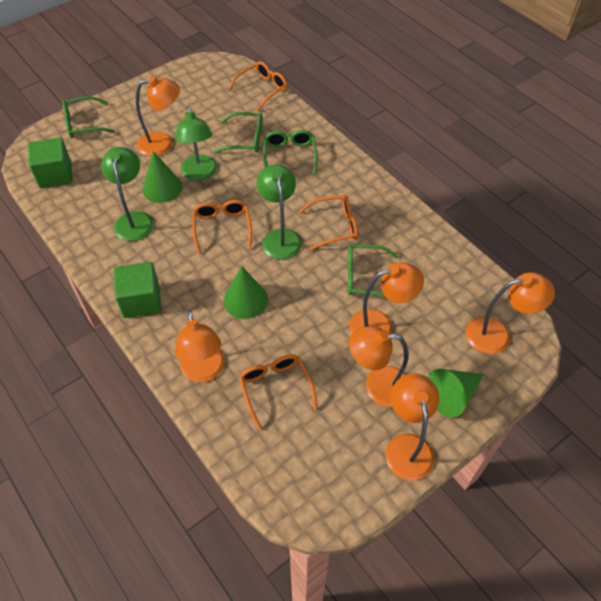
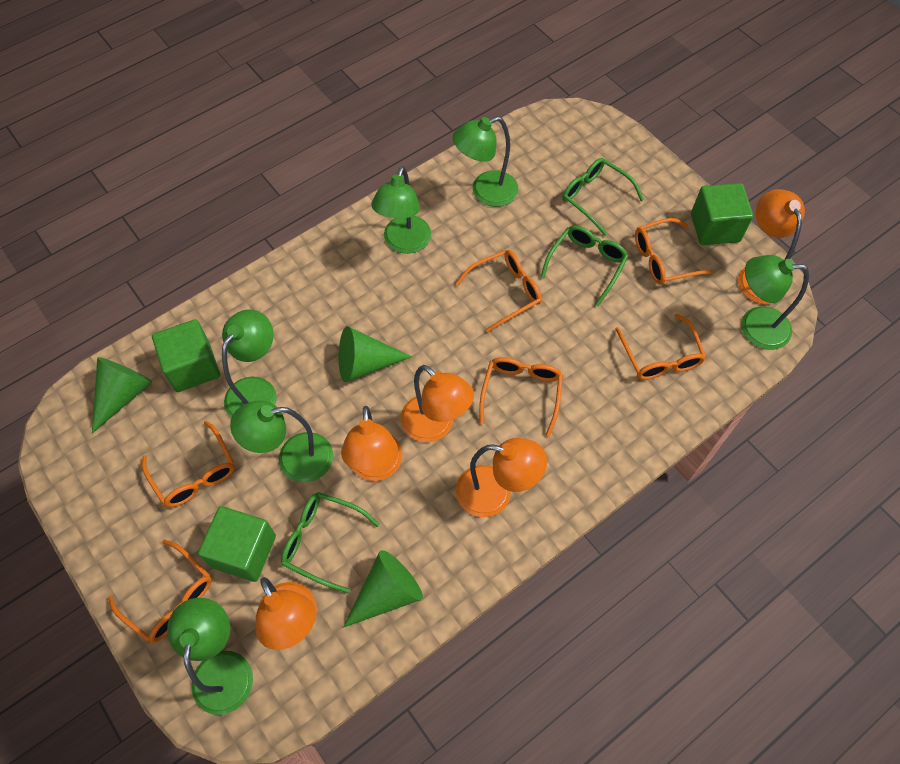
green cube: [28,137,73,188] [114,262,161,318] = 2 -> [152,319,220,392] [198,506,276,582] [691,183,753,245] = 3
green glasses: [62,96,115,138] [214,112,263,154] [263,130,318,175] [348,245,398,296] = 4 -> [281,492,380,593] [540,225,628,306] [562,158,644,236] = 3
green lamp: [101,147,153,241] [175,106,217,181] [257,165,302,260] = 3 -> [167,598,253,715] [222,309,277,418] [230,400,333,483] [371,166,431,254] [453,116,518,207] [741,255,809,350] = 6
orange glasses: [192,200,252,254] [228,61,287,111] [238,354,318,431] [299,195,358,251] = 4 -> [108,540,212,643] [142,421,235,507] [455,250,541,332] [479,357,563,437] [615,314,706,380] [635,218,714,285] = 6
orange lamp: [136,76,180,156] [175,310,225,382] [349,262,424,334] [349,326,409,407] [385,373,439,480] [466,273,555,354] = 6 -> [256,577,317,650] [341,406,403,481] [400,365,474,442] [456,438,547,517] [738,189,805,304] = 5

